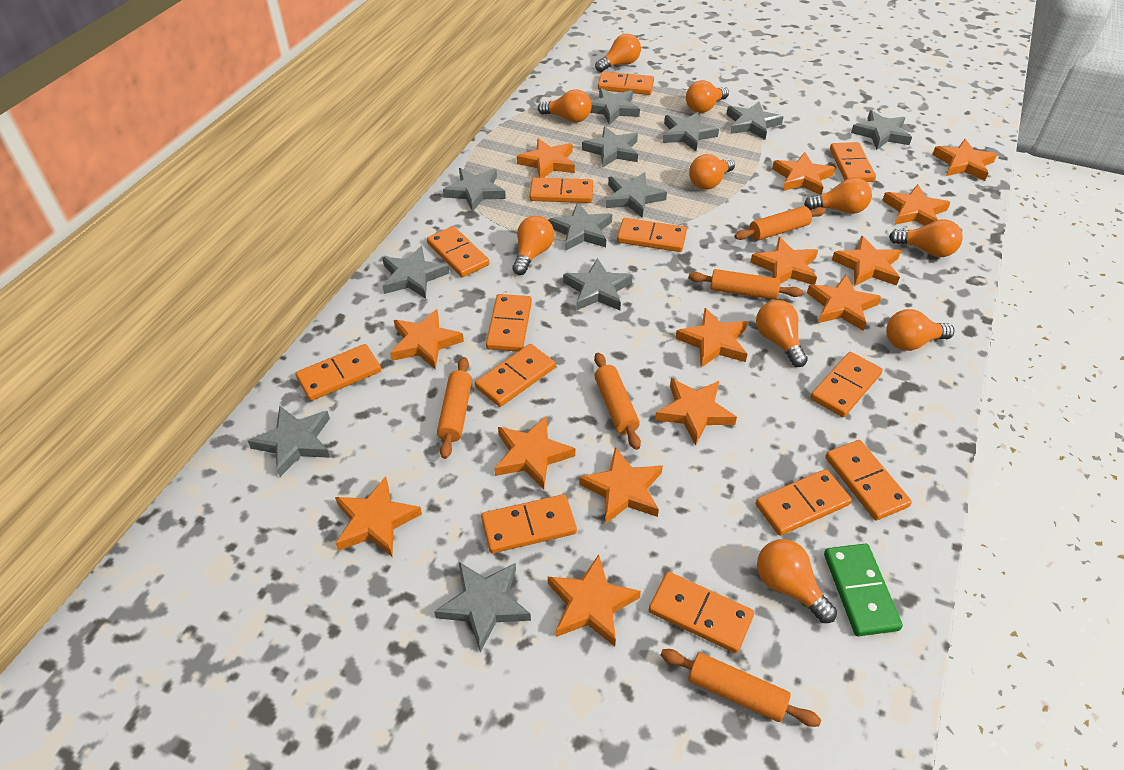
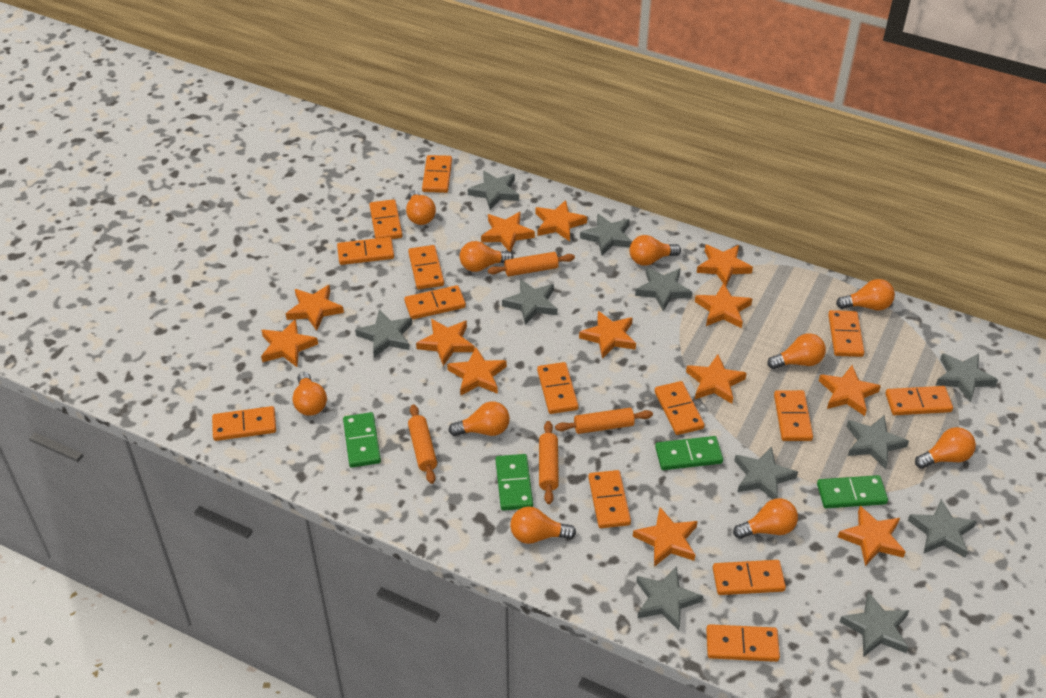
green domino: [824,543,903,636] = 1 -> [343,412,381,467] [496,454,533,511] [655,436,723,470] [817,475,888,508] = 4
grey star: [248,406,330,477] [382,246,449,299] [434,562,531,652] [443,168,506,212] [548,203,612,250] [563,258,633,311] [582,126,638,168] [590,88,640,125] [606,172,667,218] [662,112,719,151] [726,101,783,140] [851,110,912,150] = 12 -> [355,310,412,357] [468,171,519,210] [502,279,558,325] [580,214,632,256] [635,267,692,311] [636,566,703,631] [734,446,798,500] [840,592,909,657] [847,415,909,469] [908,499,977,558] [936,353,998,402] = 11
orange domino: [296,344,381,401] [427,226,489,277] [475,344,555,407] [481,494,577,553] [486,294,532,352] [529,177,593,203] [598,71,654,95] [617,218,687,252] [649,572,754,653] [756,469,852,536] [810,352,883,417] [825,440,912,520] [830,142,876,182] = 13 -> [212,406,276,441] [337,237,394,265] [369,199,402,239] [404,285,466,319] [408,245,444,289] [422,155,452,193] [537,362,579,414] [588,470,631,528] [655,381,704,435] [706,624,780,662] [713,560,786,595] [774,390,813,441] [828,310,865,357] [885,386,953,415] = 14
orange rolling pin: [437,357,472,459] [594,353,641,450] [661,649,821,727] [688,269,803,300] [734,206,826,240] = 5 -> [408,404,437,484] [488,252,575,276] [539,421,559,504] [555,408,653,434] = 4
orange star: [335,476,422,557] [390,309,464,370] [494,416,575,489] [517,138,575,178] [548,554,641,646] [579,447,663,524] [655,378,737,445] [675,308,748,368] [750,237,818,285] [772,152,835,195] [807,275,881,331] [832,236,901,286] [882,184,950,226] [932,139,997,181] = 14 -> [261,319,318,367] [286,285,344,331] [416,319,475,366] [447,347,507,395] [481,212,535,252] [536,200,587,241] [579,311,636,359] [633,507,698,567] [686,354,747,404] [695,283,752,328] [697,244,753,286] [819,365,881,416] [838,506,906,566] = 13

